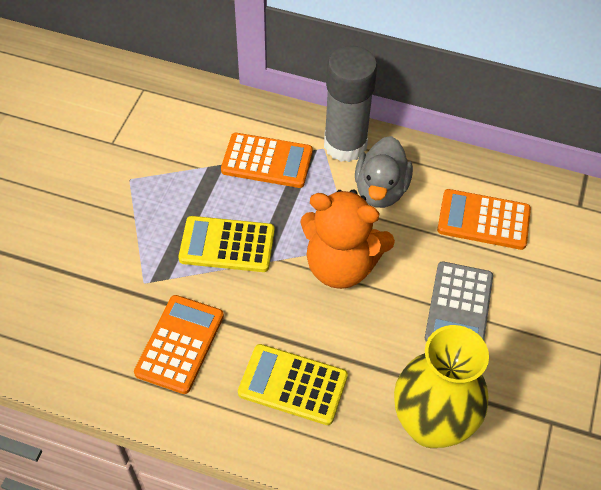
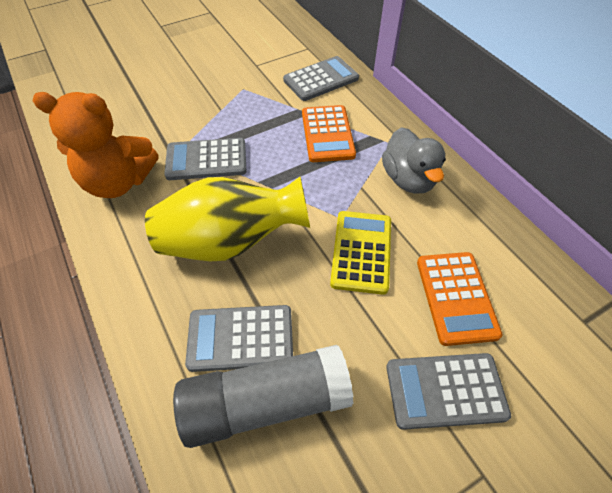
grey calculator: [425,261,493,342] = 1 -> [164,138,246,180] [185,305,293,372] [283,56,359,101] [386,353,511,430] = 4
orange calculator: [134,295,224,394] [221,133,313,188] [437,189,531,250] = 3 -> [302,105,356,162] [417,252,503,346] = 2
yellow calculator: [178,216,275,272] [238,344,348,425] = 2 -> [330,211,391,295] = 1

